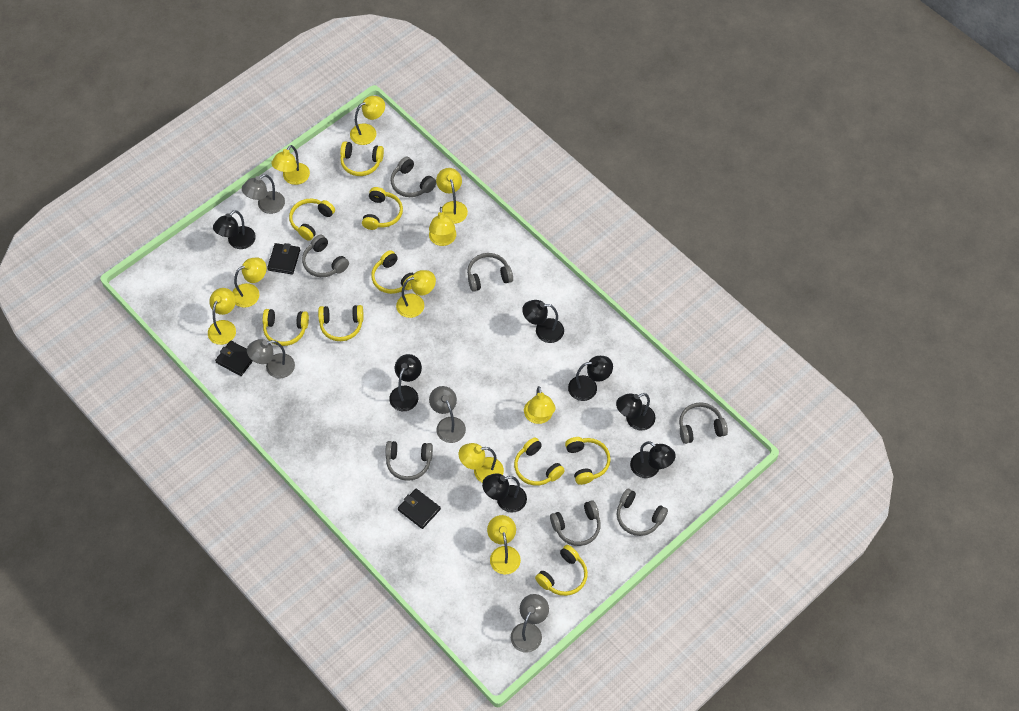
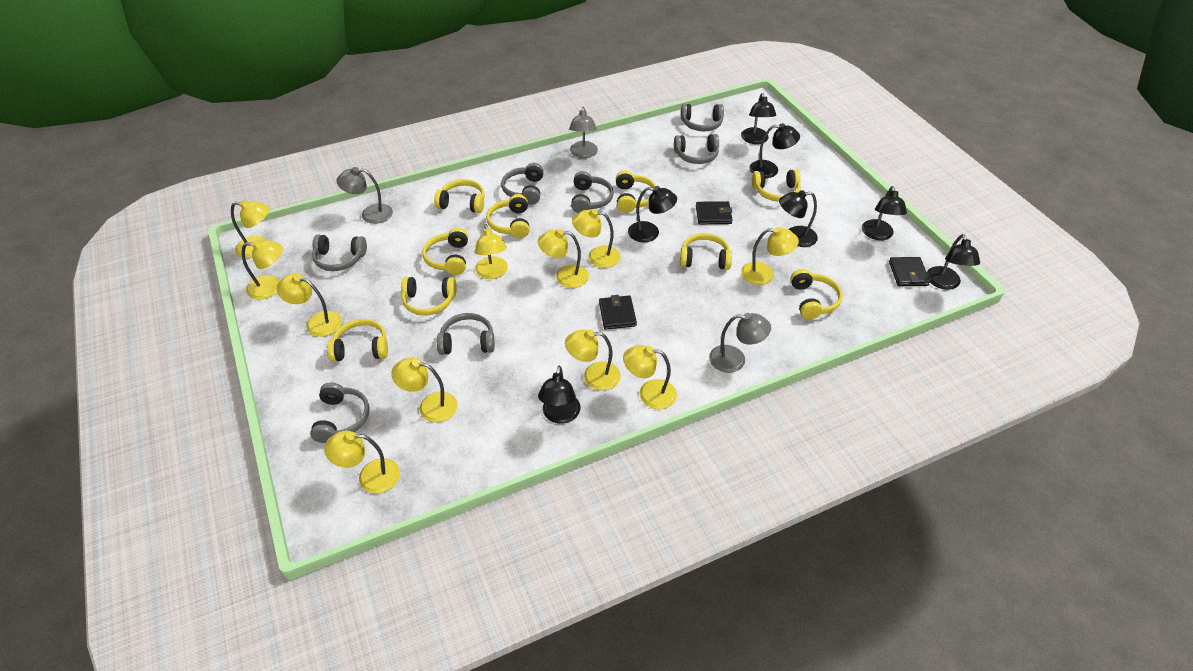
grey lamp: [242,174,285,214] [247,339,295,379] [429,386,466,443] [511,594,549,653] = 4 -> [336,167,393,224] [569,107,598,158] [709,313,771,373] = 3
yellow lamp: [208,288,236,345] [233,257,267,308] [271,145,310,185] [350,96,385,145] [396,270,436,318] [429,207,456,246] [436,168,468,224] [459,443,504,483] [487,515,521,574] [524,386,556,424] = 10 -> [231,200,270,258] [242,240,283,300] [277,274,342,337] [324,431,400,493] [391,358,458,422] [475,224,508,279] [538,229,589,288] [565,330,621,391] [572,209,621,268] [623,345,677,409] [741,227,799,285] = 11

